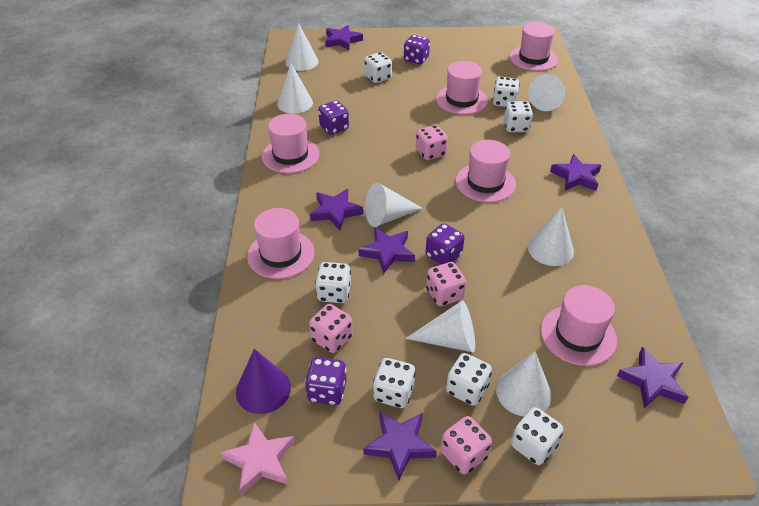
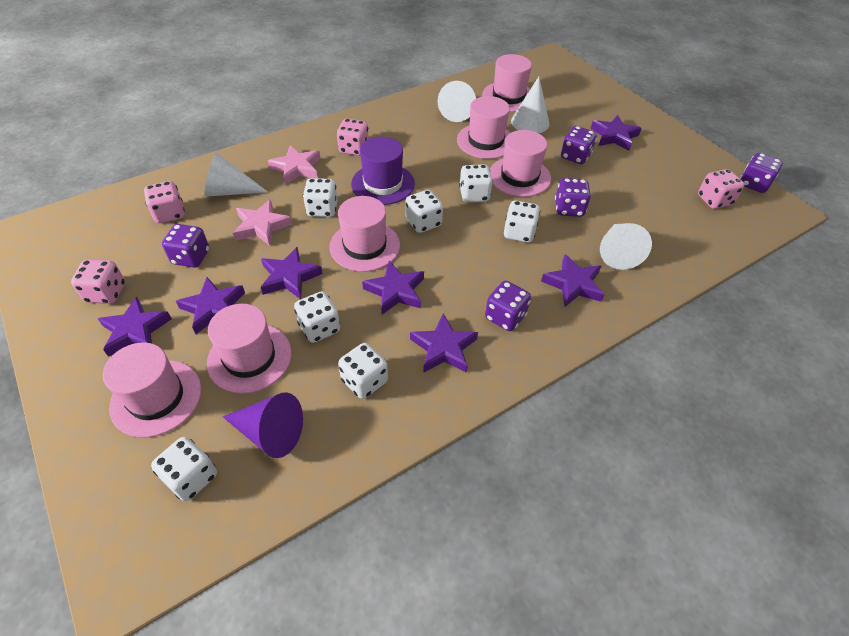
pink star: [220,422,295,495] = 1 -> [233,199,292,246] [268,145,321,185] = 2
purple dice: [305,357,347,405] [318,101,349,135] [404,35,430,64] [426,223,465,265] = 4 -> [162,224,209,268] [485,281,531,331] [555,178,591,217] [561,126,597,164] [740,153,783,193] = 5
purple hat: none = 0 -> [351,137,415,205] = 1
purple star: [310,189,363,230] [326,25,363,50] [359,227,415,274] [363,411,437,480] [550,154,601,191] [617,347,688,408] = 6 -> [98,297,172,357] [176,277,245,334] [261,247,323,299] [362,261,424,315] [410,313,478,373] [541,254,605,307] [590,115,642,150] = 7
white cone: [277,64,313,114] [286,23,319,71] [365,183,423,227] [405,300,475,352] [496,351,551,416] [528,74,565,111] [528,207,574,266] = 7 -> [204,152,268,197] [438,81,476,122] [511,77,550,133] [600,223,652,270] = 4

